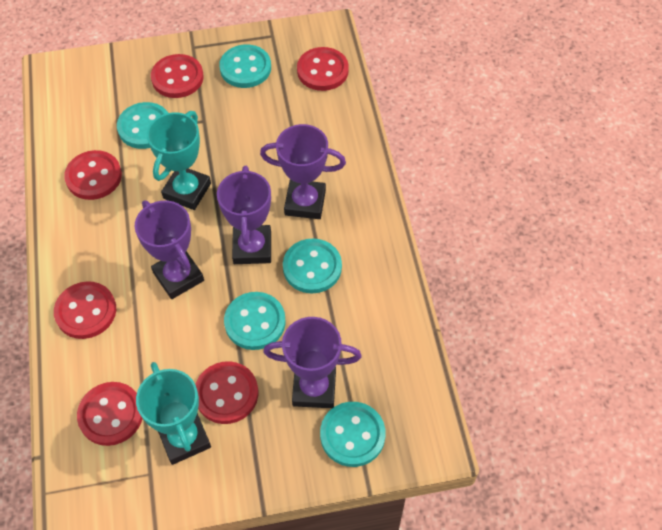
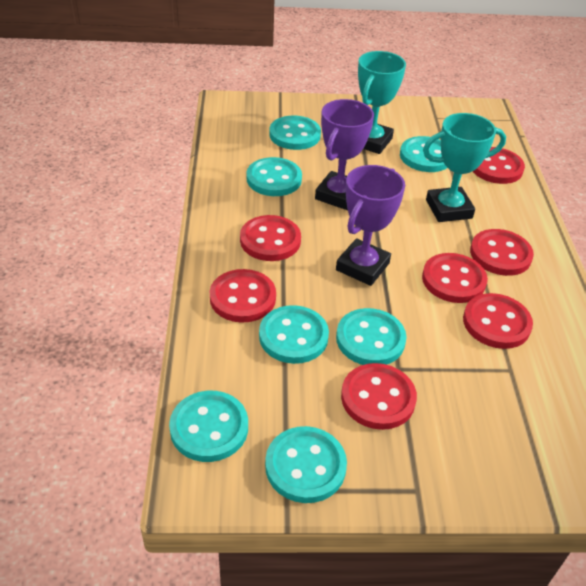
purple trophy: [135,201,204,299] [217,166,271,264] [260,124,346,219] [263,317,362,408] = 4 -> [315,99,374,210] [336,165,405,286] = 2
red button: [54,281,116,339] [64,150,122,200] [77,382,143,446] [151,54,204,98] [195,361,258,424] [297,47,349,91] = 6 -> [210,269,276,323] [240,215,301,261] [341,363,417,430] [422,253,488,303] [463,293,533,349] [470,229,534,276] [472,147,525,184] = 7
turquoise button: [117,102,168,149] [219,44,271,88] [224,292,286,350] [283,239,342,293] [320,402,386,467] = 5 -> [169,391,248,462] [247,157,302,196] [259,305,329,364] [265,426,347,503] [269,116,321,150] [336,308,407,365] [400,136,447,172] = 7

